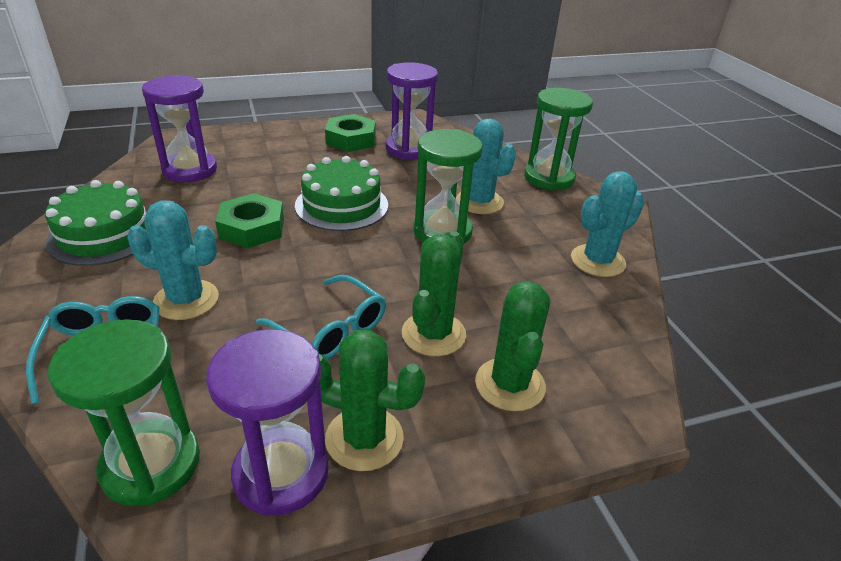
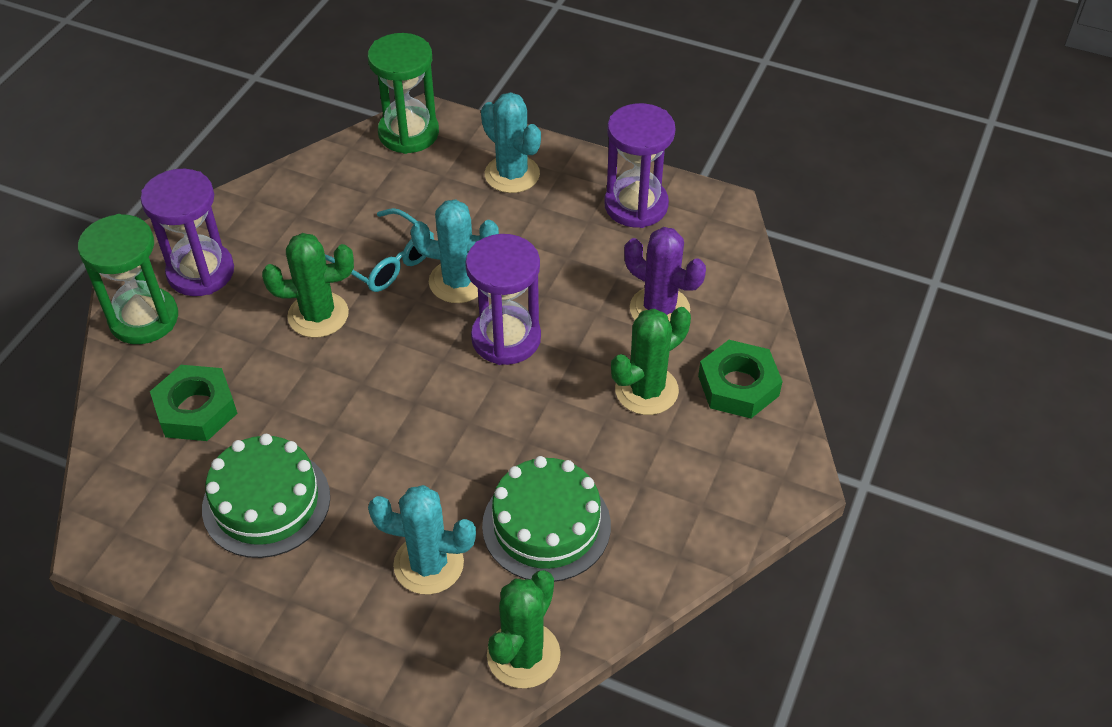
green hourglass: [48,319,200,506] [413,129,483,245] [524,88,593,191] = 3 -> [78,214,178,344] [368,33,439,154] = 2
purple cactus: none = 0 -> [624,227,706,322] = 1
turquoise glasses: [26,296,159,405] [256,275,386,359] = 2 -> [325,208,434,292] = 1

